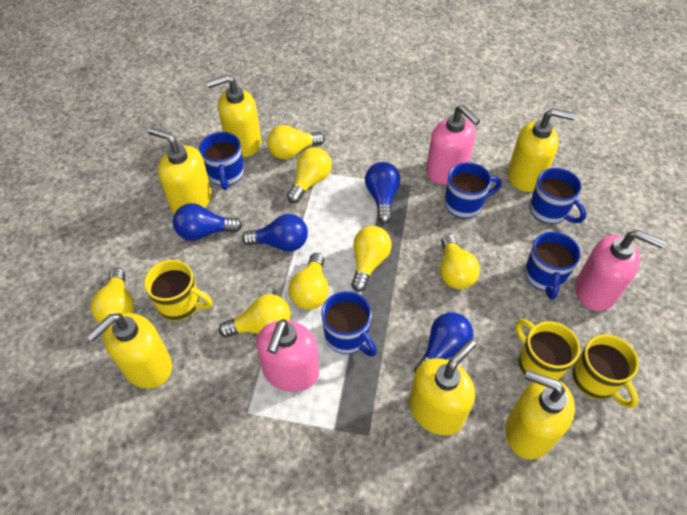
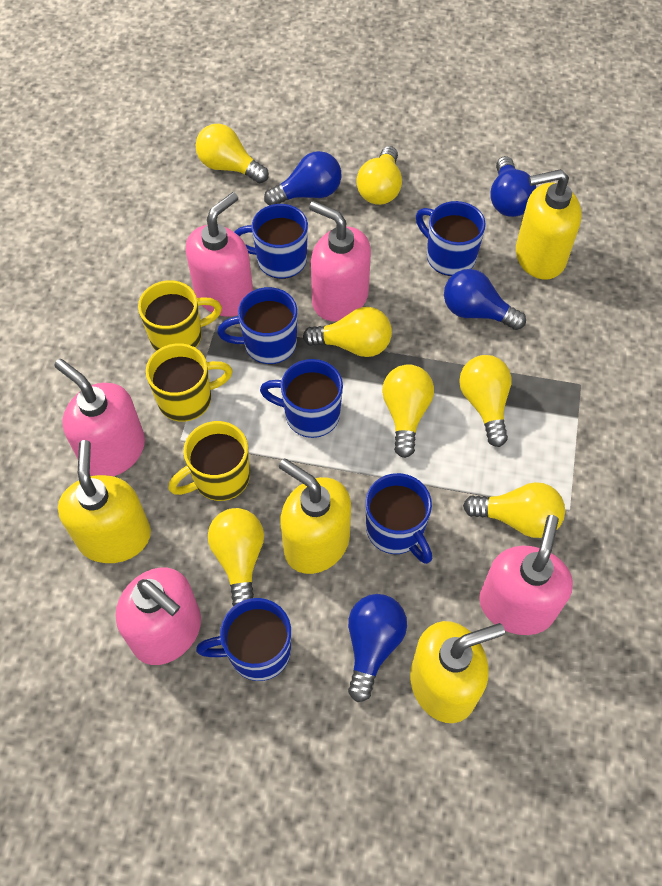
blue mug: [199,132,244,190] [321,291,377,357] [445,162,502,219] [525,232,581,300] [529,168,586,224] = 5 -> [196,598,291,681] [217,287,297,364] [234,204,308,279] [260,359,343,438] [365,473,432,564] [416,201,486,276] = 6
pink soap dispenser: [256,319,319,392] [426,105,480,184] [575,230,665,311] = 3 -> [54,359,145,476] [116,568,201,665] [186,192,253,317] [309,201,371,321] [479,515,573,635] = 5
yellow soap dispenser: [86,313,172,389] [148,127,212,214] [206,74,261,157] [409,339,476,435] [505,370,575,459] [508,108,576,192] = 6 -> [58,440,151,563] [279,459,351,574] [410,621,505,723] [516,169,582,280] = 4

